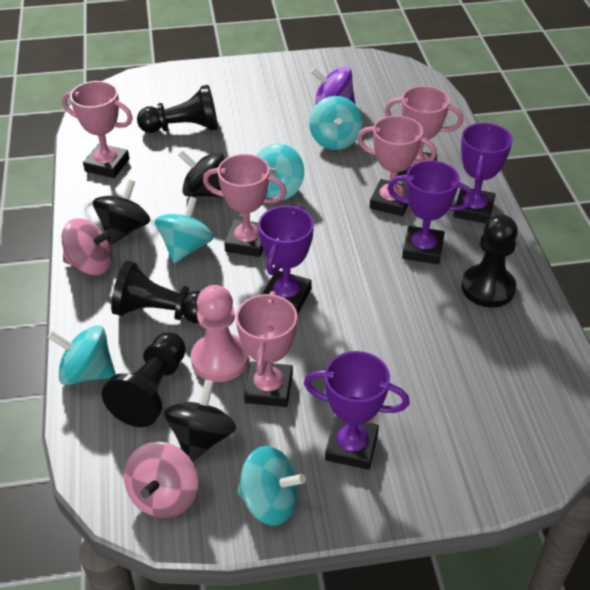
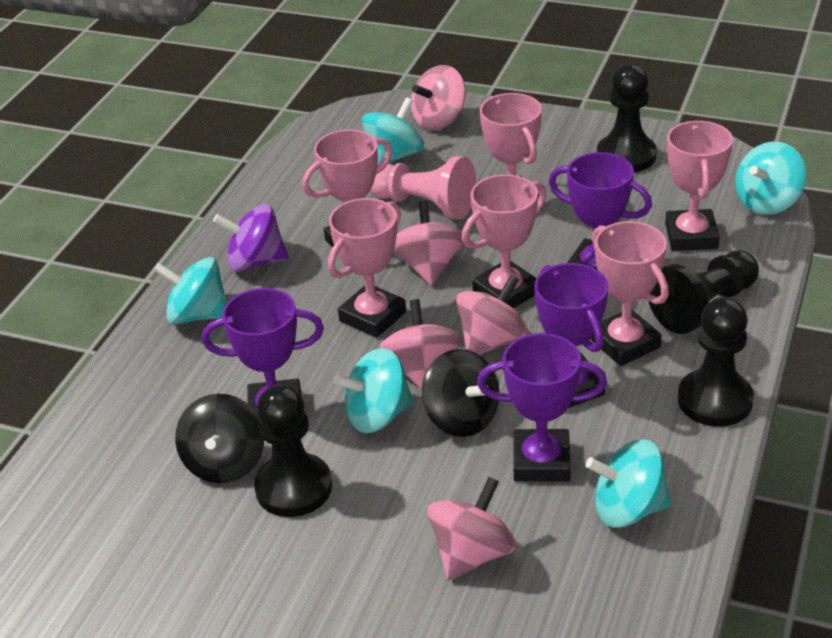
black spinning top: [93,179,150,245] [164,380,236,462] [178,150,225,198] = 3 -> [175,394,264,483] [422,349,500,437] = 2
pink spinning top: [62,219,113,275] [124,442,198,518] = 2 -> [379,299,462,390] [393,200,464,286] [411,65,466,131] [427,477,517,580] [456,275,529,355] = 5
pink trophy: [62,81,133,178] [203,154,287,257] [236,291,297,407] [357,115,437,216] [385,86,463,176] = 5 -> [302,129,393,247] [328,198,406,338] [462,174,546,308] [480,93,542,210] [591,221,669,366] [665,121,733,251] = 6

